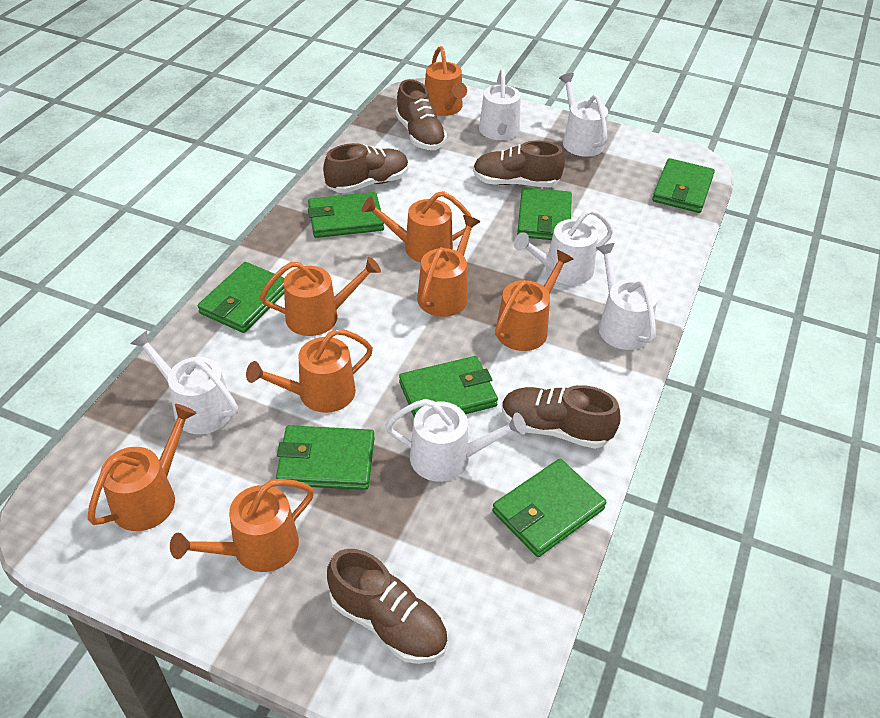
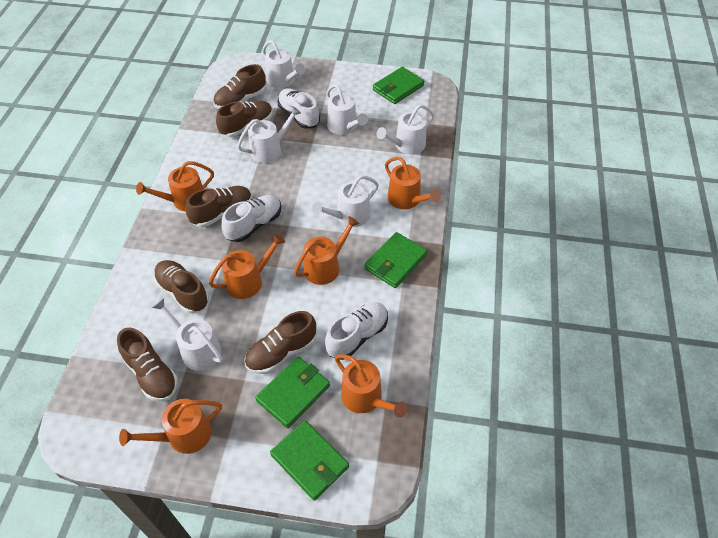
brown shoe: [323,143,409,193] [327,549,448,664] [396,79,447,150] [473,141,565,187] [502,385,621,449] = 5 -> [117,328,178,402] [154,260,209,314] [185,186,252,227] [213,64,266,109] [216,101,273,137] [244,311,316,374] = 6
green wallet: [198,262,285,333] [276,425,375,490] [308,192,384,238] [399,356,498,417] [492,459,606,557] [517,187,572,240] [652,158,715,213] = 7 -> [255,356,330,428] [270,420,349,501] [364,232,427,288] [373,67,425,104] = 4
orange watering can: [88,404,197,531] [170,479,314,572] [246,329,373,413] [260,257,381,336] [362,191,472,263] [417,215,480,317] [425,46,467,116] [495,250,574,351] = 8 -> [119,399,222,454] [136,161,214,212] [209,233,285,299] [294,216,360,285] [335,354,407,418] [385,157,441,209] = 6
white shoe: none = 0 -> [221,195,281,242] [278,88,320,129] [325,302,388,360] = 3

